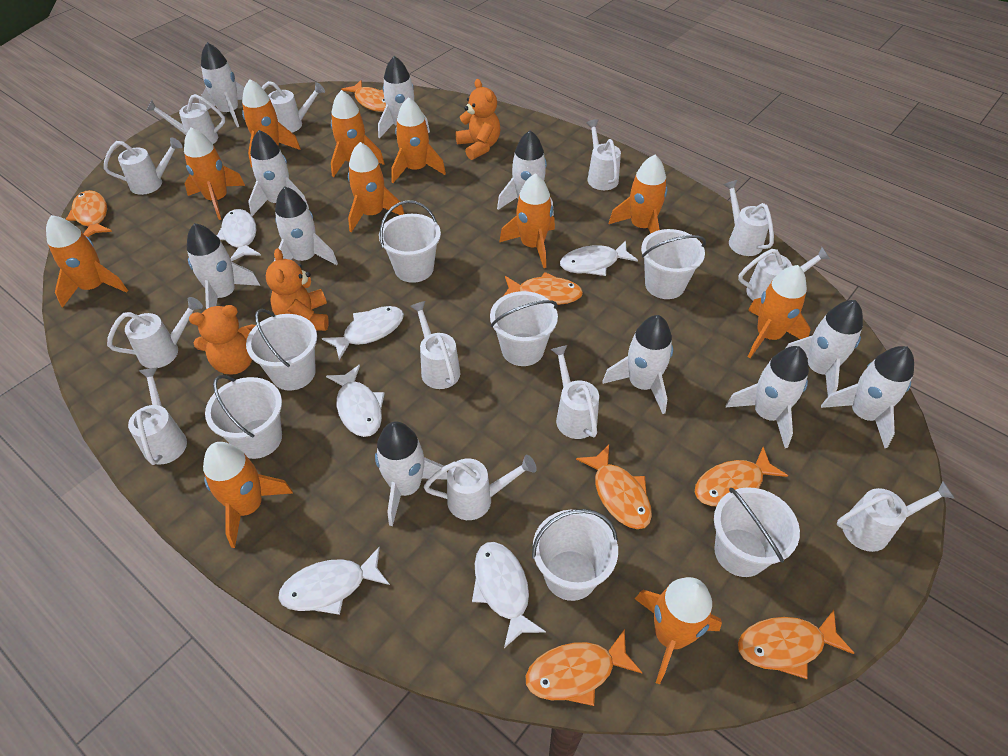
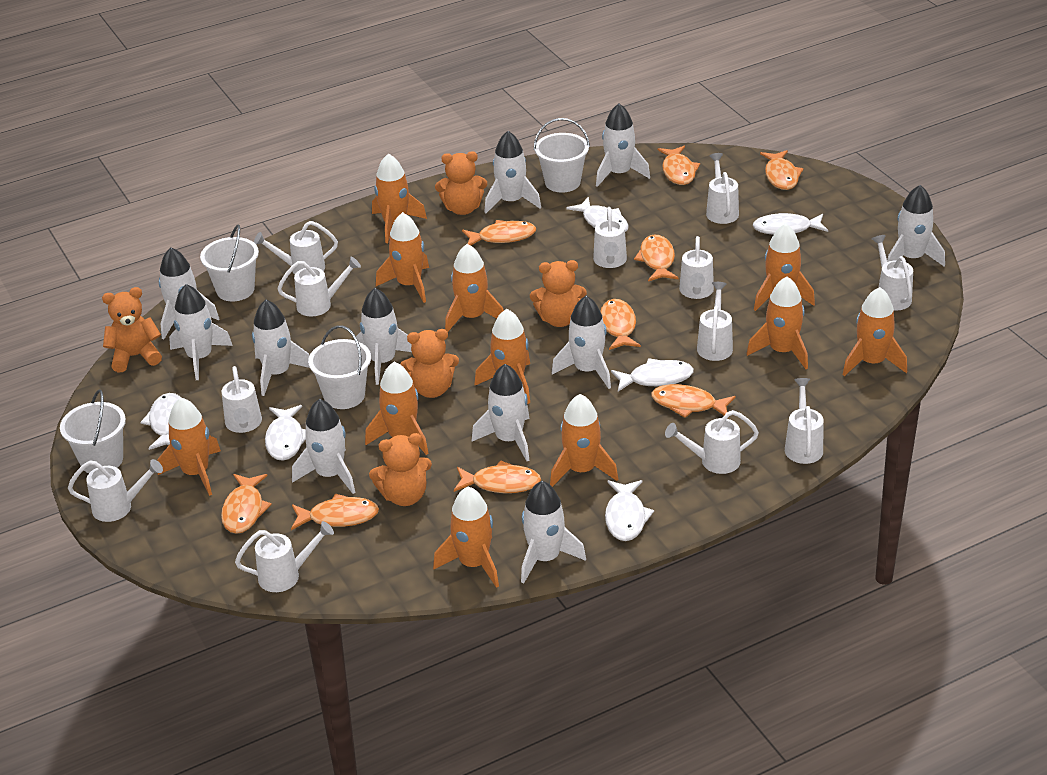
orange fish: [66,190,112,237] [341,80,386,112] [503,272,583,305] [526,629,643,706] [576,445,652,529] [695,447,788,506] [738,610,854,679] = 7 -> [221,474,272,534] [291,493,379,530] [454,460,541,493] [462,220,536,245] [600,299,641,350] [634,235,678,281] [651,384,736,418] [658,146,700,185] [760,150,803,190] = 9
orange teddy bear: [189,305,256,374] [266,248,329,331] [455,79,500,160] = 3 -> [102,287,162,372] [369,433,432,506] [400,329,459,398] [435,151,487,215] [530,260,587,327] = 5
white bucket: [205,375,282,459] [246,309,317,391] [379,200,441,283] [490,291,558,366] [532,509,618,601] [641,229,706,299] [714,487,800,577] = 7 -> [60,389,126,473] [200,224,259,301] [308,325,371,409] [534,118,590,193] = 4

